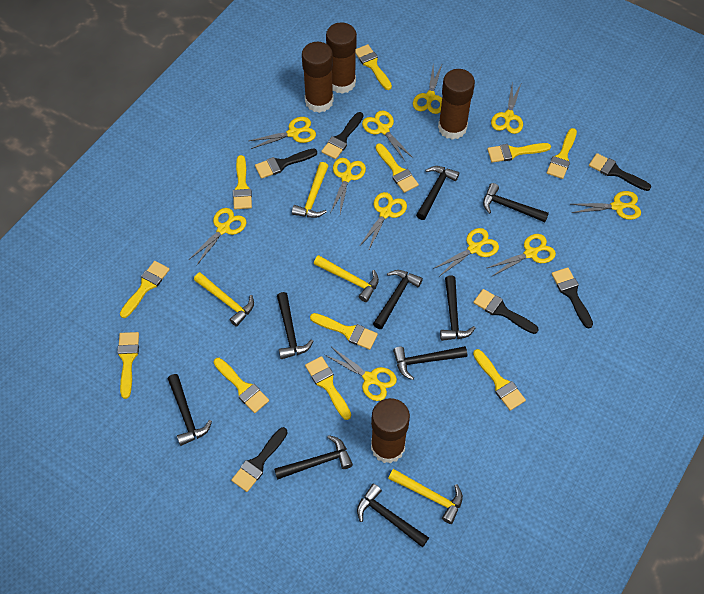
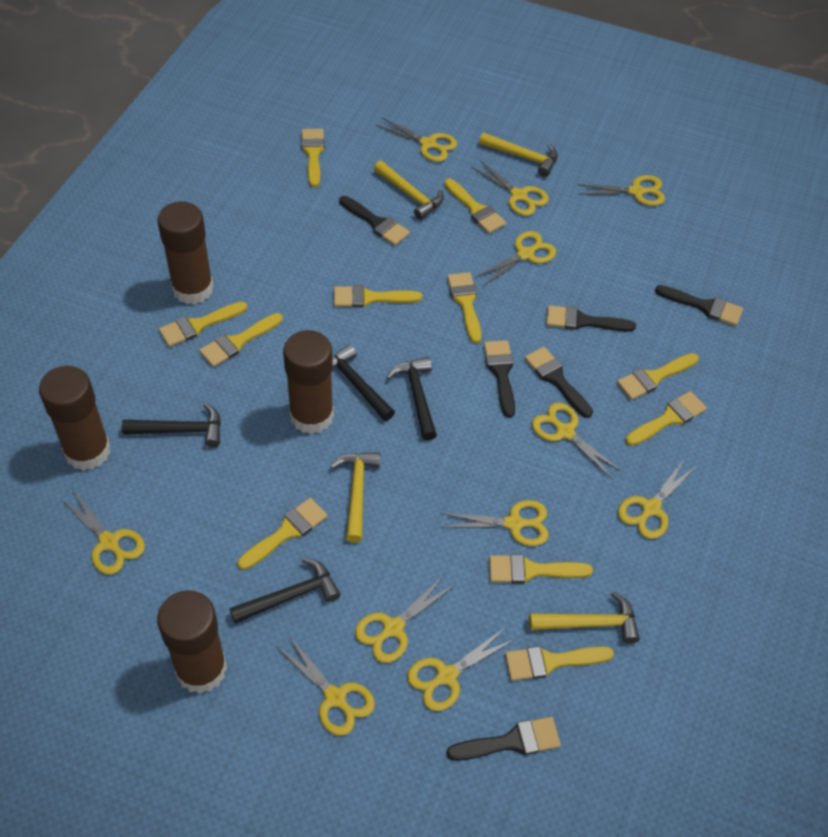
black hammer: [168,374,212,446] [274,435,353,480] [277,292,313,359] [357,484,429,547] [373,270,423,329] [393,346,467,380] [416,166,459,220] [440,276,475,341] [483,183,549,222] = 9 -> [122,403,221,447] [230,558,341,624] [332,345,395,421] [386,357,437,441] = 4

